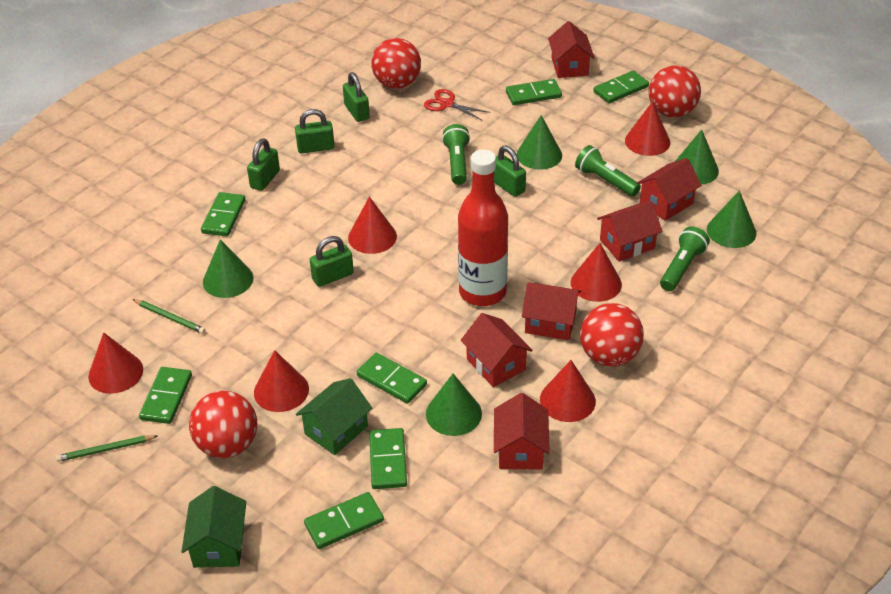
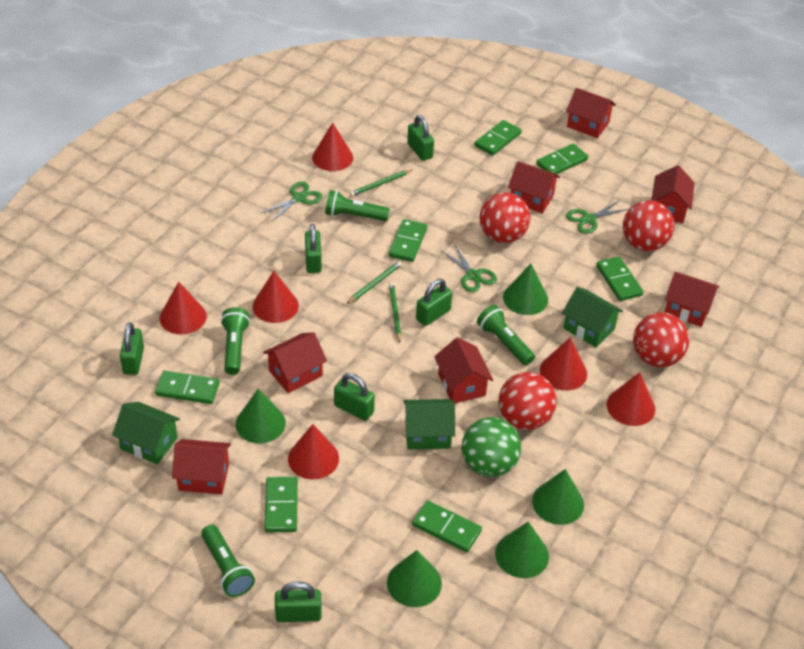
green ball: none = 0 -> [461,417,521,477] = 1
green flashlight: [442,124,470,185] [575,145,641,197] [660,226,710,291] = 3 -> [201,525,255,597] [221,307,250,375] [325,190,390,221] [477,305,535,365] = 4
green house: [182,486,246,568] [296,378,372,455] = 2 -> [112,402,180,464] [404,399,455,450] [562,287,623,348] = 3
green padlock: [247,138,280,191] [295,109,335,154] [310,236,354,287] [343,72,370,122] [494,146,526,197] = 5 -> [120,322,144,375] [275,581,322,622] [305,224,322,273] [334,373,375,421] [407,115,434,161] [416,279,452,326] = 6
green pencil: [56,435,157,462] [133,299,206,334] = 2 -> [346,261,402,304] [350,169,413,196] [389,282,401,343] = 3
green scissors: none = 0 -> [261,182,322,222] [442,244,497,292] [566,200,629,234] = 3
red bottle: [458,150,508,306] = 1 -> none = 0
red house: [461,313,533,387] [494,393,550,470] [522,283,581,340] [548,21,595,78] [597,201,662,262] [637,158,702,221] = 6 -> [172,439,231,495] [263,332,327,393] [434,337,493,403] [508,161,560,214] [566,88,616,138] [652,165,695,223] [664,272,719,327] = 7
red scissors: [424,89,490,120] = 1 -> none = 0

